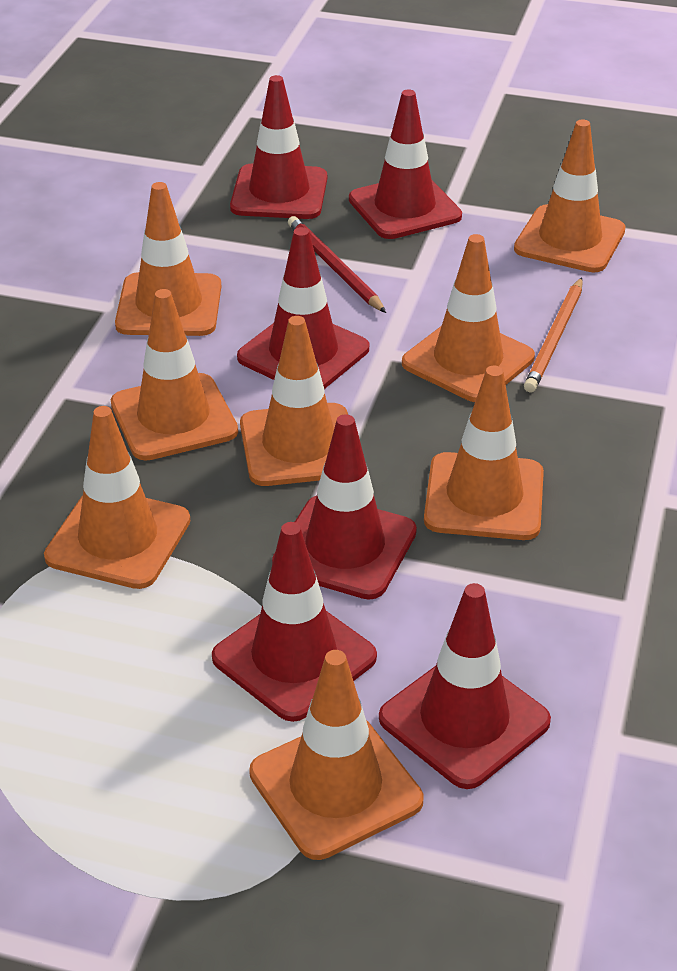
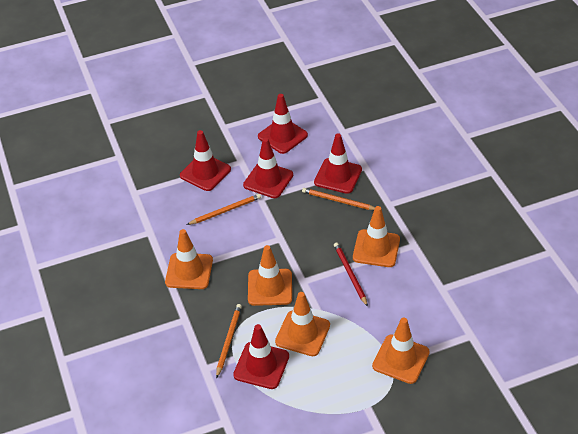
orange pencil: [524,278,583,392] = 1 -> [187,194,261,225] [216,304,242,378] [302,188,375,210] = 3
orange traffic cone: [44,406,190,589] [111,289,238,461] [115,182,221,336] [240,316,348,486] [249,650,423,860] [402,234,535,402] [424,366,544,540] [514,120,626,272] = 8 -> [165,229,213,289] [248,245,292,306] [275,292,330,356] [353,206,400,267] [372,318,430,384] = 5
red traffic cone: [212,522,377,722] [230,75,327,219] [237,227,369,389] [272,414,417,600] [349,89,462,239] [379,583,551,789] = 6 -> [180,130,231,191] [233,324,289,389] [243,138,293,198] [258,94,308,154] [314,133,362,194] = 5

